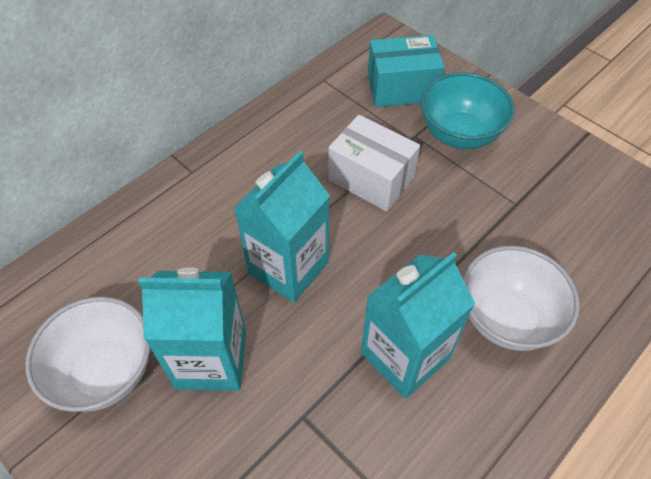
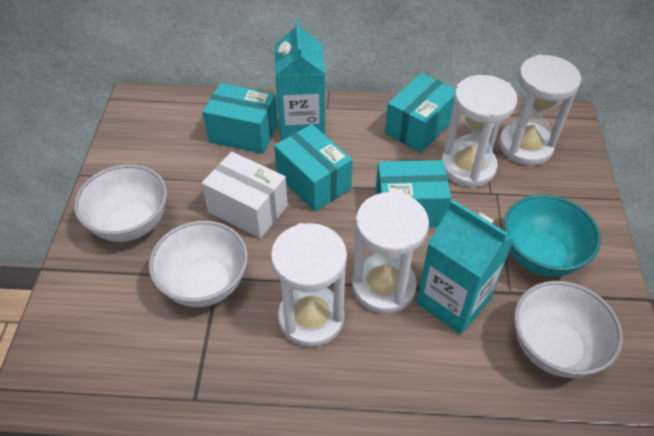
turquoise box: [368,35,445,107] = 1 -> [203,83,278,154] [274,124,353,212] [375,160,451,227] [385,73,456,153] = 4
turquoise carton: [138,267,246,391] [234,151,330,303] [361,252,475,399] = 3 -> [275,19,325,141] [416,200,514,335] = 2
white bowl: [25,296,150,412] [463,246,580,351] = 2 -> [74,164,167,242] [149,221,248,307] [514,281,623,378] = 3
white hourglass: none = 0 -> [271,223,347,347] [352,192,429,314] [441,75,518,188] [499,55,582,165] = 4

